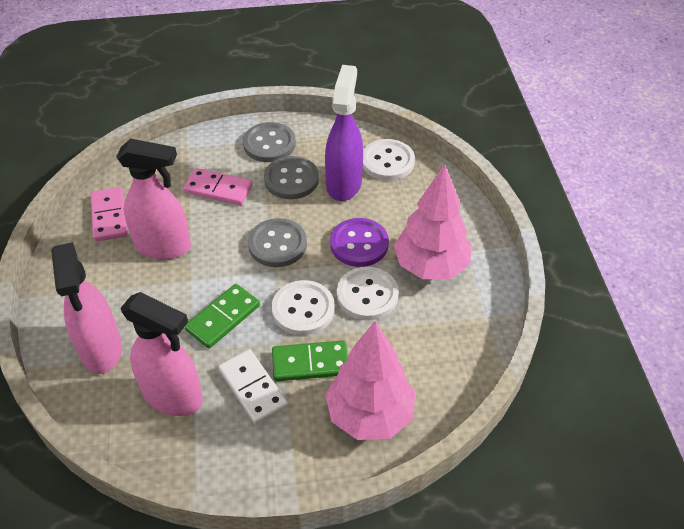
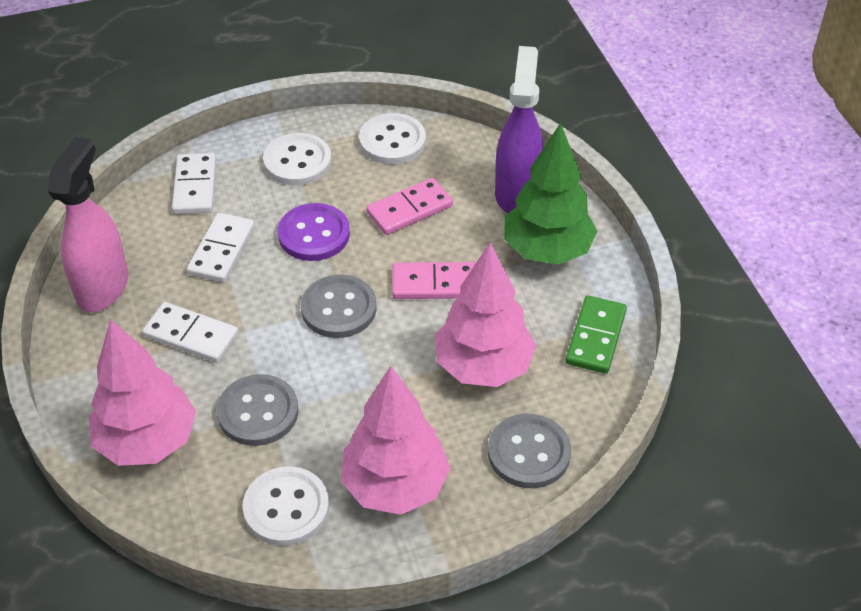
green domino: [185,284,260,349] [272,340,348,381] = 2 -> [566,295,627,374] = 1
green tree: none = 0 -> [504,123,597,265] = 1
pink spray bottle: [51,242,122,374] [116,139,191,259] [121,292,203,416] = 3 -> [48,137,128,313] = 1
pink tree: [325,321,416,440] [394,164,472,279] = 2 -> [89,319,196,466] [341,366,451,515] [435,242,536,387] = 3
white domino: [218,349,288,425] = 1 -> [142,302,239,363] [172,153,216,214] [187,213,255,283] = 3

